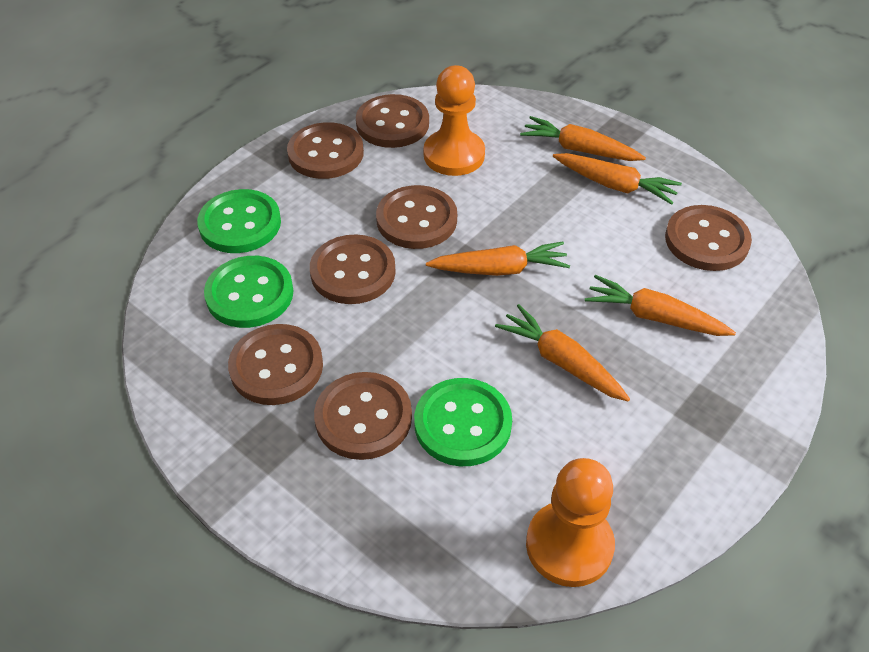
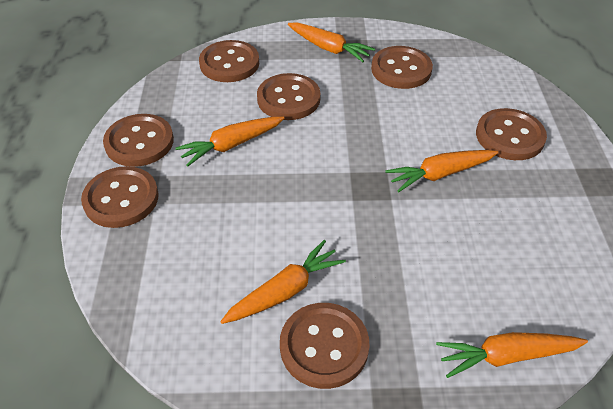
green button: [197,189,281,253] [204,256,294,328] [414,378,512,466] = 3 -> none = 0
orange pawn: [424,65,485,176] [526,458,615,587] = 2 -> none = 0

